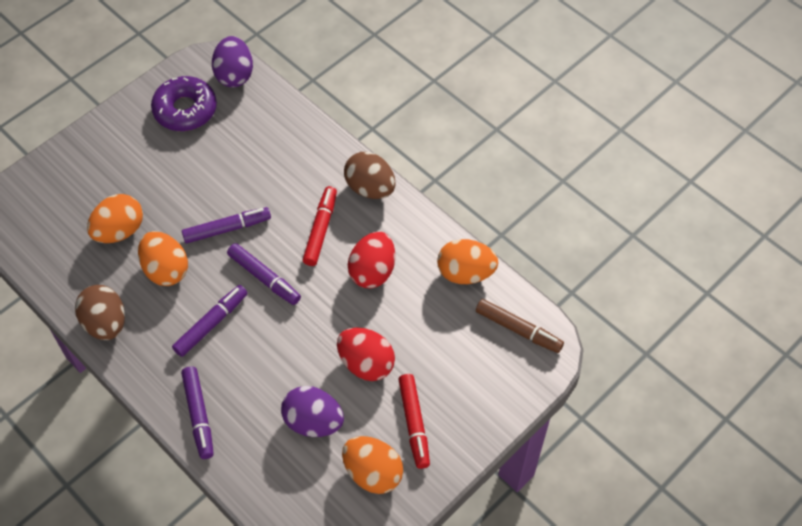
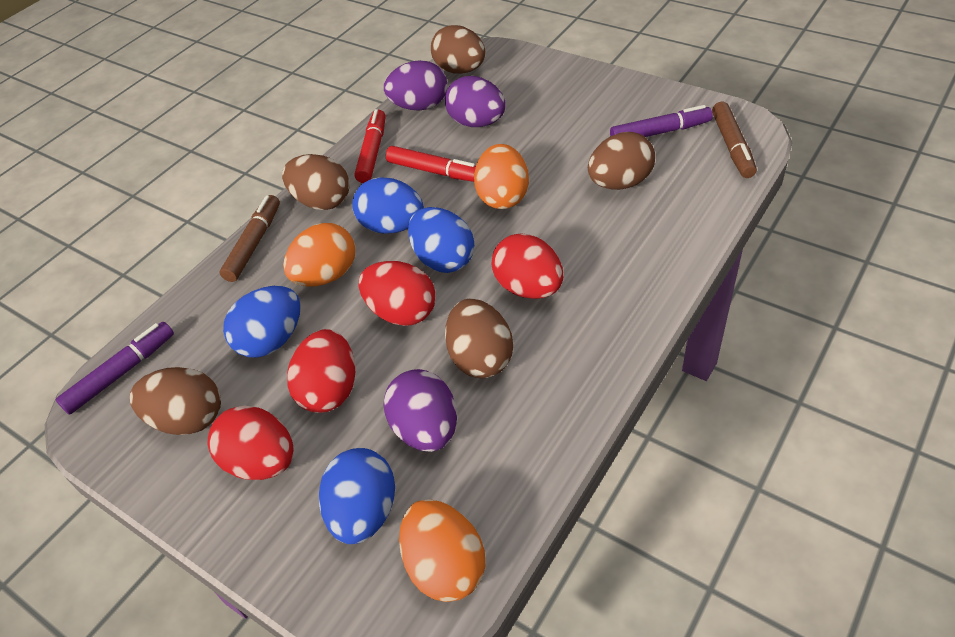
blue egg: none = 0 -> [223,286,301,358] [319,448,395,544] [352,177,424,234] [408,207,474,273] = 4
brown egg: [75,285,125,340] [344,152,396,199] = 2 -> [129,367,221,435] [282,154,350,210] [431,25,486,74] [445,299,513,378] [588,132,655,190] = 5
brown marker: [476,299,564,353] = 1 -> [220,195,280,282] [712,102,757,178] = 2
orange egg: [87,194,143,243] [138,231,188,286] [342,436,403,494] [437,239,498,284] = 4 -> [283,223,355,286] [399,499,485,602] [474,144,529,209] = 3
purple donut: [151,76,217,131] = 1 -> none = 0
purple egg: [212,36,253,88] [281,386,344,437] = 2 -> [384,60,447,111] [384,369,457,452] [445,76,506,127] = 3
purple marker: [172,285,248,357] [181,366,214,459] [182,207,271,243] [227,243,301,305] = 4 -> [55,322,174,415] [610,105,713,137] = 2
red egg: [337,327,395,381] [348,232,395,289] = 2 -> [208,405,294,480] [287,329,355,413] [358,261,436,326] [491,233,563,299] = 4

